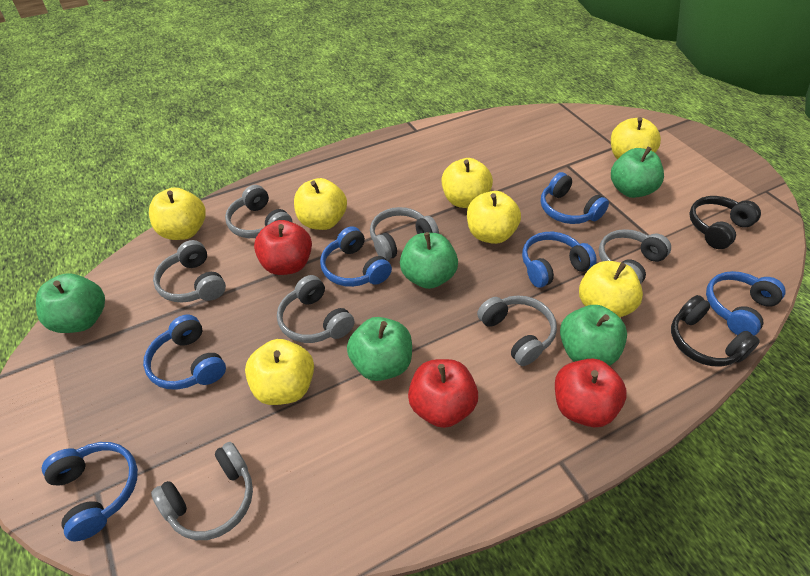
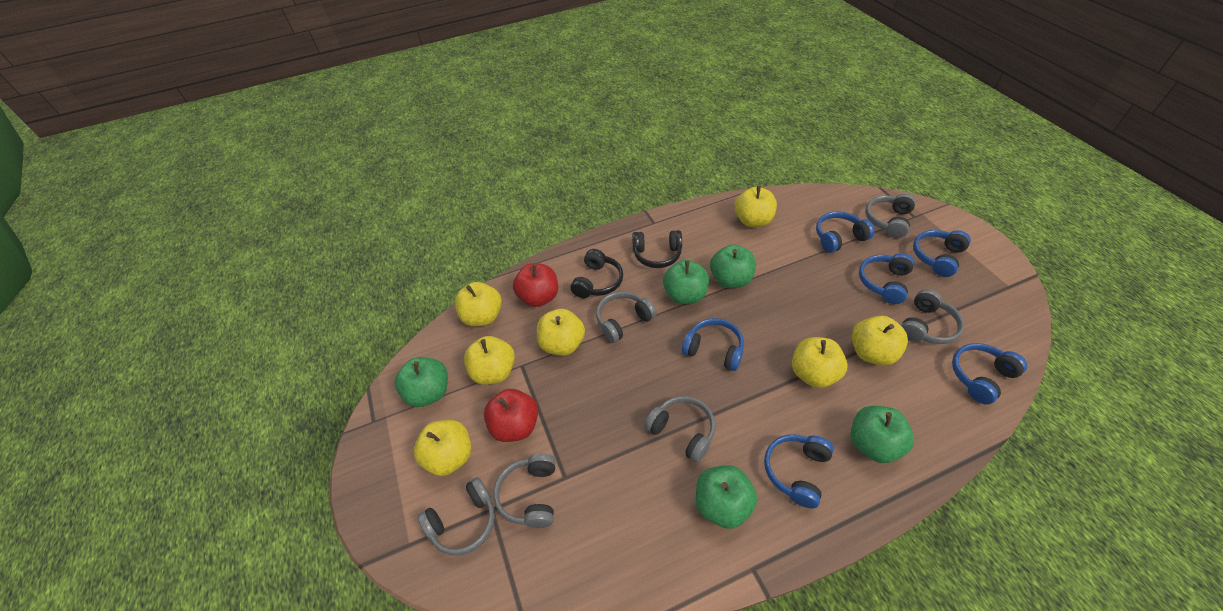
grey headphones: [151,442,253,540] [153,240,226,303] [225,185,292,238] [277,275,355,343] [370,207,439,261] [477,295,557,366] [599,229,671,284] = 7 -> [418,477,495,556] [494,453,556,528] [596,291,657,343] [644,396,715,463] [865,193,916,238] [901,289,965,344] = 6
red apple: [254,220,312,275] [408,359,478,428] [555,358,627,427] = 3 -> [484,389,538,442] [513,263,558,307] = 2

